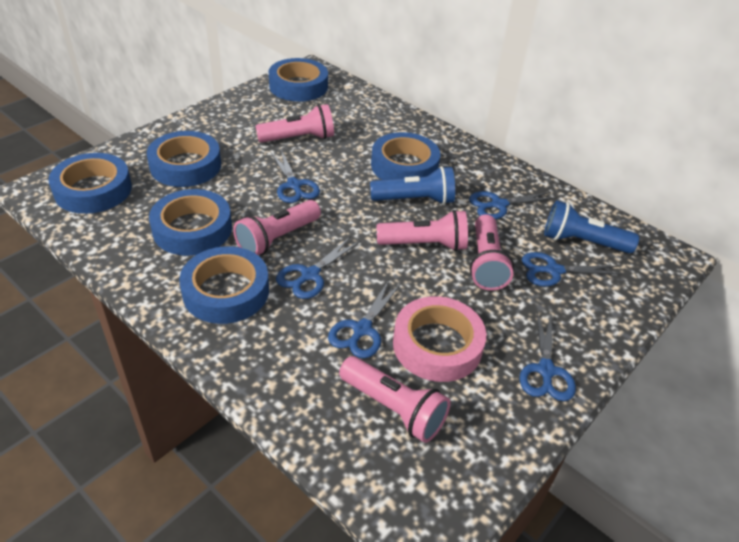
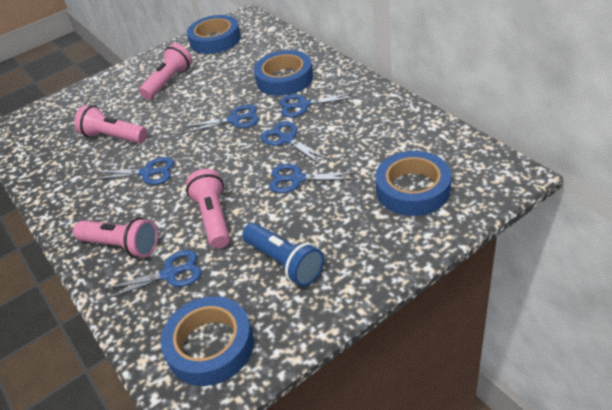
blue flashlight: [370,166,455,205] [544,201,639,253] = 2 -> [242,223,324,286] = 1
blue tape: [48,153,132,214] [147,131,221,187] [149,189,232,256] [179,246,269,324] [269,58,328,102] [371,132,440,180] = 6 -> [160,296,254,386] [187,15,241,54] [254,50,313,96] [375,151,452,216] = 4
pink flashlight: [233,200,321,255] [256,104,334,143] [339,356,451,443] [376,210,468,251] [470,214,514,290] = 5 -> [73,218,158,258] [74,105,147,143] [139,43,192,100] [186,169,230,249] = 4
pink tape: [393,296,486,382] = 1 -> none = 0

